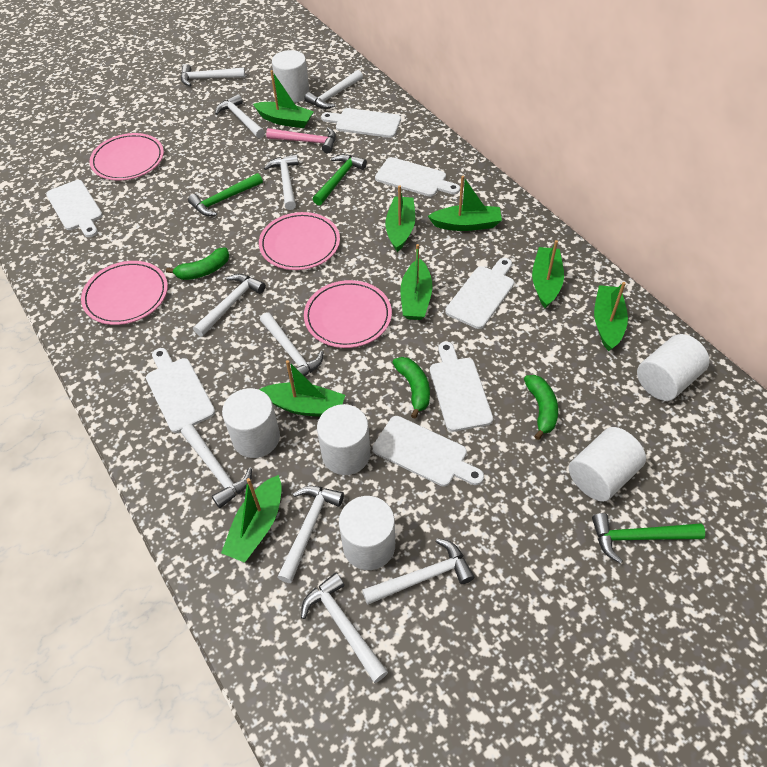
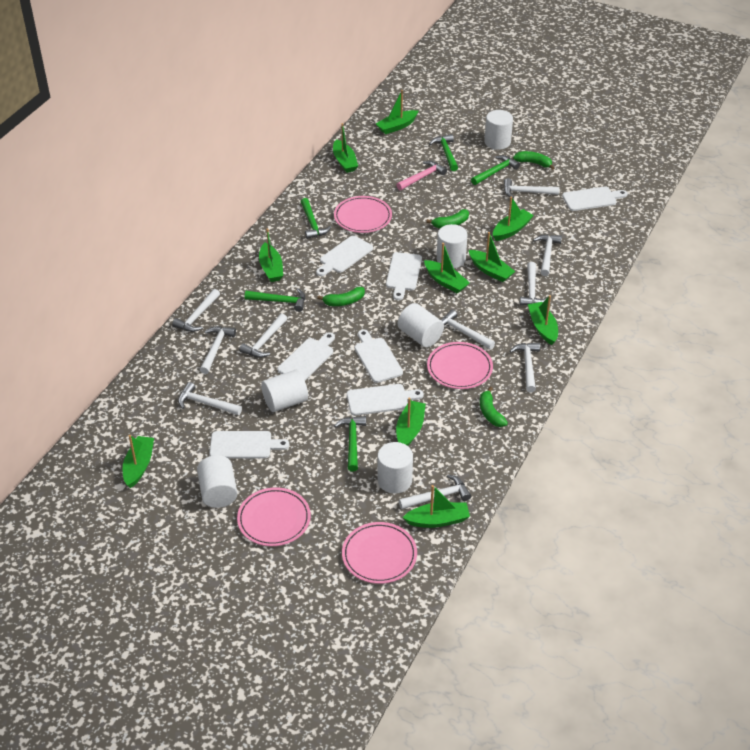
green banana: [166,247,229,280] [392,357,430,419] [524,375,558,440] = 3 -> [317,287,365,306] [426,209,469,228] [480,387,508,427] [513,151,554,170] = 4
green boat: [221,475,282,563] [253,70,314,128] [259,360,345,417] [386,185,415,252] [400,244,433,320] [428,176,502,231] [532,240,564,308] [594,282,628,351] = 8 -> [123,435,154,488] [259,229,283,282] [333,123,358,173] [376,90,418,134] [396,398,426,446] [402,485,470,528] [424,243,470,293] [469,232,515,282] [493,197,534,241] [528,295,558,345] = 10
green hammer: [188,173,263,216] [313,154,367,205] [592,513,705,564] = 3 -> [245,288,305,312] [301,198,331,239] [334,416,366,472] [429,134,458,171] [471,155,520,185] = 5

